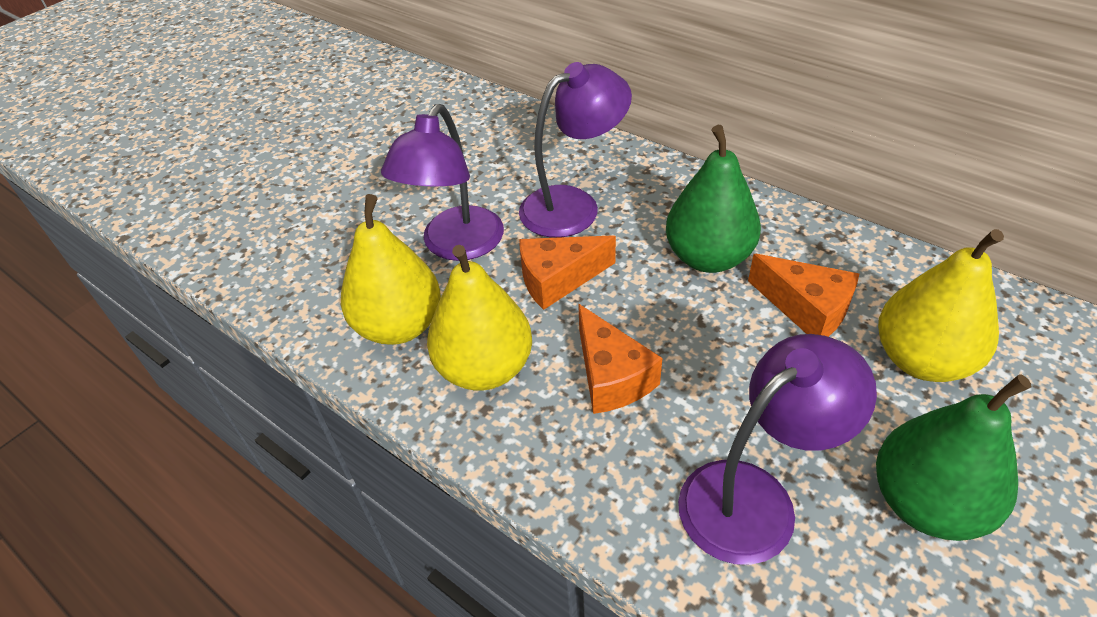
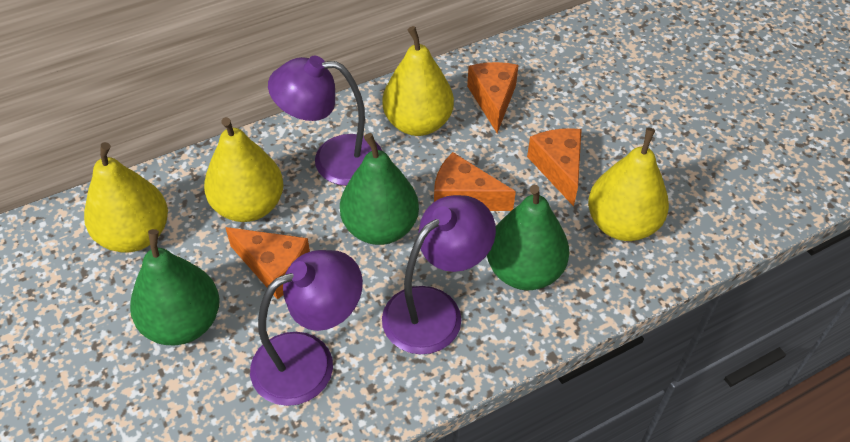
green pear: [666,125,761,273] [876,374,1031,541] = 2 -> [130,229,220,345] [340,133,419,245] [487,185,569,290] = 3
orange cheese: [519,235,616,310] [578,304,662,414] [748,254,859,337] = 3 -> [225,227,310,300] [434,152,516,211] [467,62,519,133] [527,128,582,207] = 4
yellow pear: [341,194,441,345] [427,245,532,391] [878,229,1004,382] = 3 -> [84,142,168,253] [204,117,284,222] [382,26,454,136] [588,127,669,241] = 4

